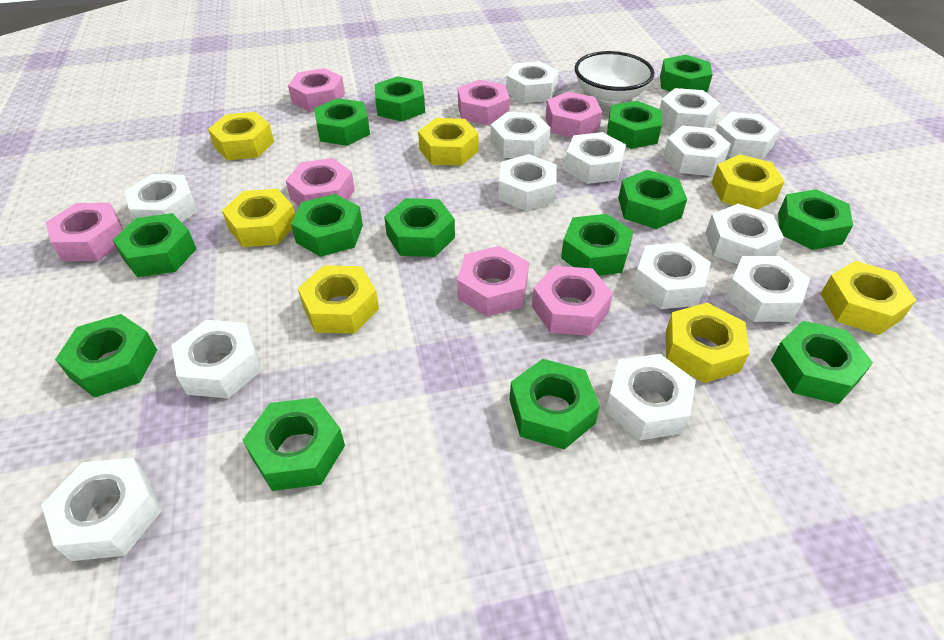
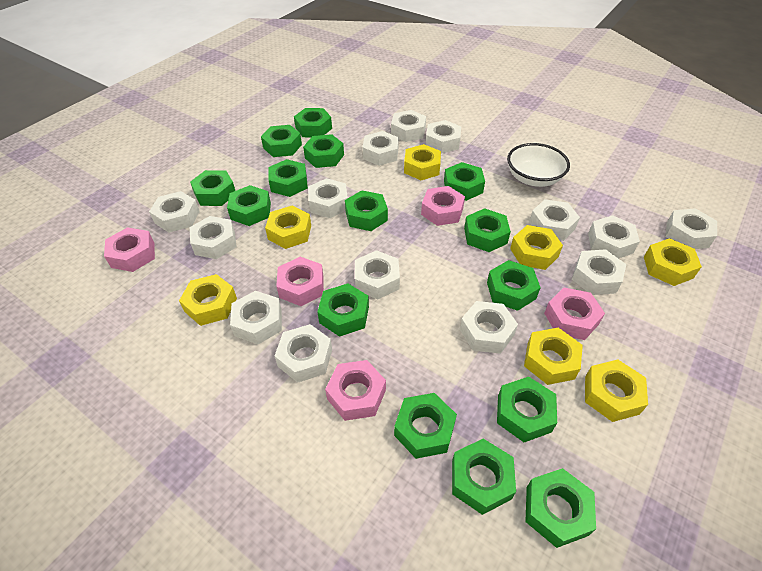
green nut: [55,314,157,398] [113,213,197,277] [243,397,345,491] [291,194,363,257] [314,98,370,146] [375,76,425,121] [384,198,455,257] [510,359,600,450] [561,214,634,276] [607,101,662,149] [618,170,687,229] [660,55,713,92] [771,321,873,404] [778,189,853,250] = 14 -> [190,170,235,206] [227,185,271,226] [261,125,302,157] [268,159,308,197] [294,108,332,137] [303,134,344,168] [317,284,369,337] [345,190,388,231] [394,393,457,459] [444,162,485,201] [452,439,516,515] [464,208,511,252] [487,260,541,311] [497,377,557,442] [525,468,596,548] = 15
pink nut: [46,203,123,261] [285,158,355,206] [288,68,345,112] [457,246,529,317] [458,80,510,125] [532,266,613,336] [545,92,602,138] = 7 -> [104,227,155,272] [276,257,324,306] [325,360,386,421] [421,186,465,226] [544,288,605,340] = 5

